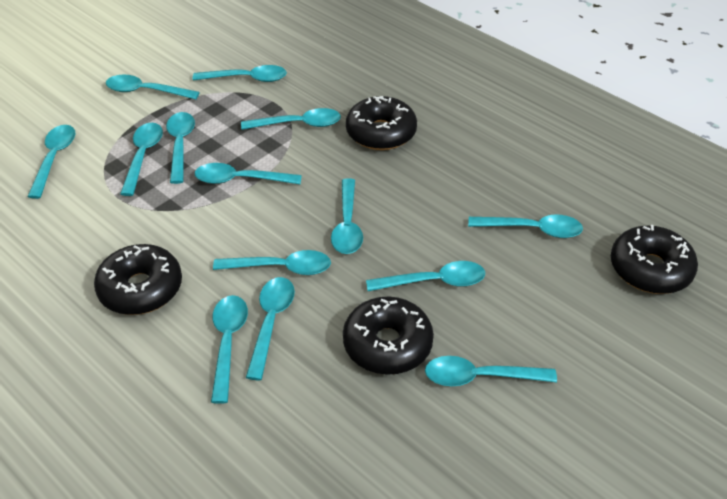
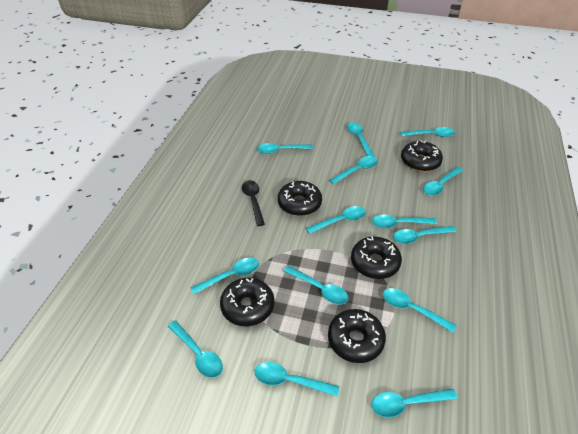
black donut: [94,244,182,315] [343,296,434,375] [346,96,417,150] [611,225,698,294] = 4 -> [220,278,274,326] [278,181,322,216] [328,309,386,363] [351,237,402,279] [401,141,443,172] = 5
black spoon: none = 0 -> [242,180,265,226] = 1

